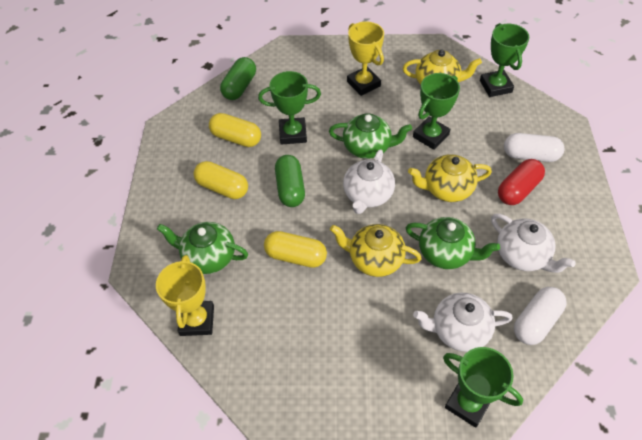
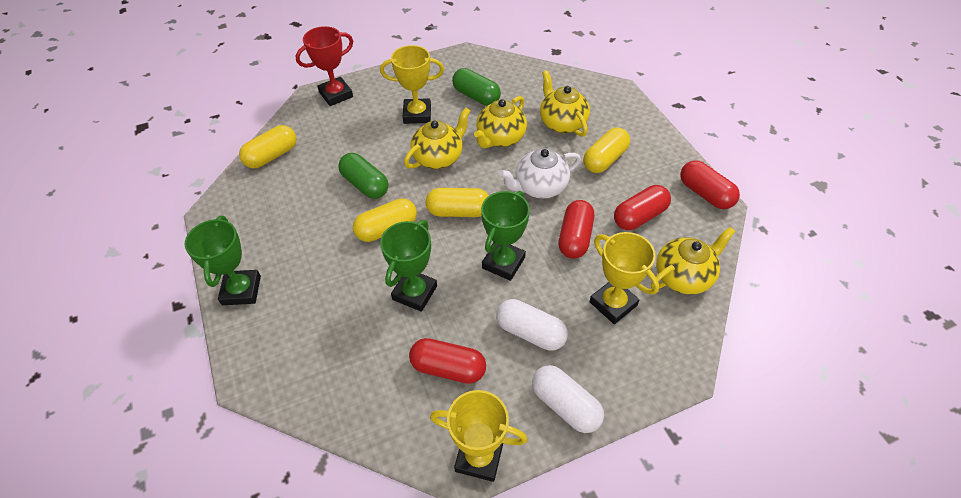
green teapot: [157,222,248,274] [329,113,412,159] [406,217,500,269] = 3 -> none = 0
green trophy: [258,71,321,145] [413,73,460,150] [443,347,523,428] [480,23,529,97] = 4 -> [184,216,261,305] [380,220,437,312] [481,191,530,281] = 3
red capsule: [498,159,545,205] = 1 -> [409,338,486,384] [559,200,594,259] [614,185,671,230] [680,160,740,209] = 4
red trophy: none = 0 -> [296,26,353,106] = 1
white teapot: [343,149,395,214] [413,293,513,352] [491,214,576,273] = 3 -> [499,148,581,199] = 1
yellow capsule: [194,161,248,199] [209,113,261,147] [264,231,327,268] = 3 -> [239,125,297,168] [353,198,417,242] [426,188,489,217] [583,128,630,173] = 4
yellow teapot: [330,224,422,277] [403,50,482,85] [408,154,492,202] = 3 -> [404,108,470,169] [474,96,527,148] [540,70,590,137] [651,227,736,294] = 4
yellow trophy: [156,255,214,336] [347,21,384,96] = 2 -> [380,45,444,124] [430,390,528,482] [589,232,659,324] = 3

